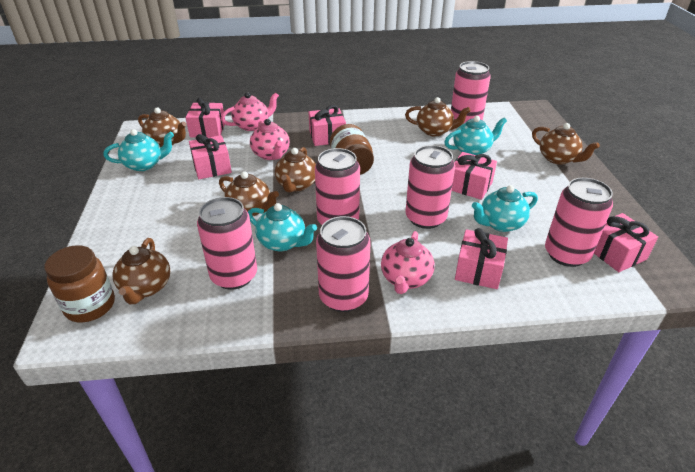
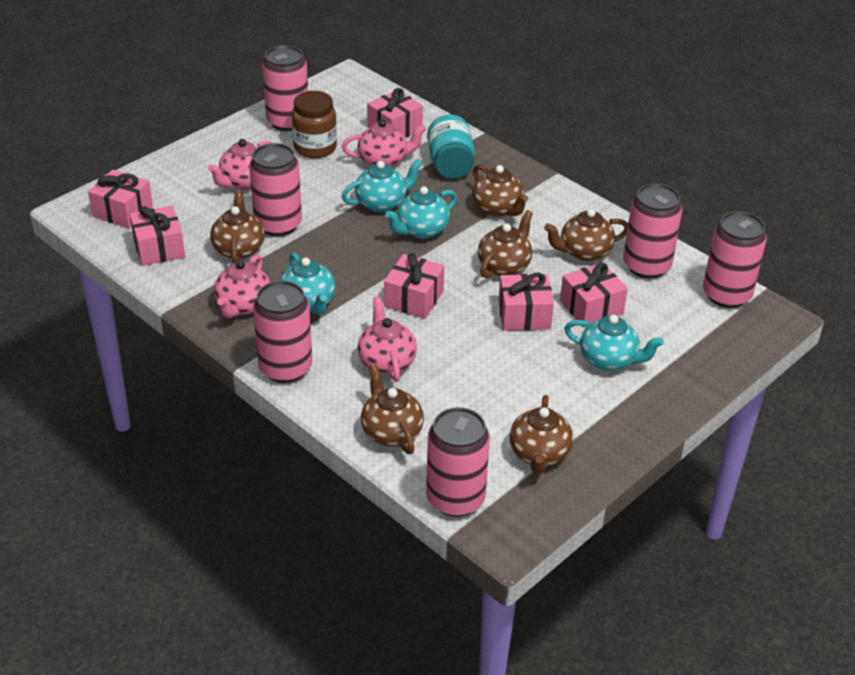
brown jar: [44,245,115,322] [330,124,374,175] = 2 -> [292,91,337,158] = 1
pink teapot: [221,92,279,131] [250,119,290,160] [381,231,435,294] = 3 -> [208,139,272,190] [214,254,270,318] [342,119,426,167] [357,297,417,382] = 4
turquoise jar: none = 0 -> [427,115,475,179] = 1

